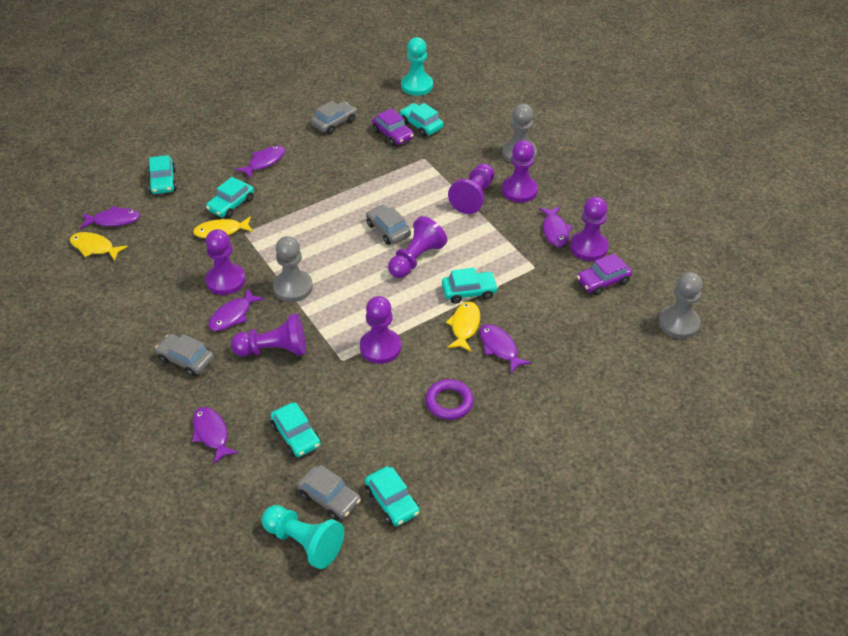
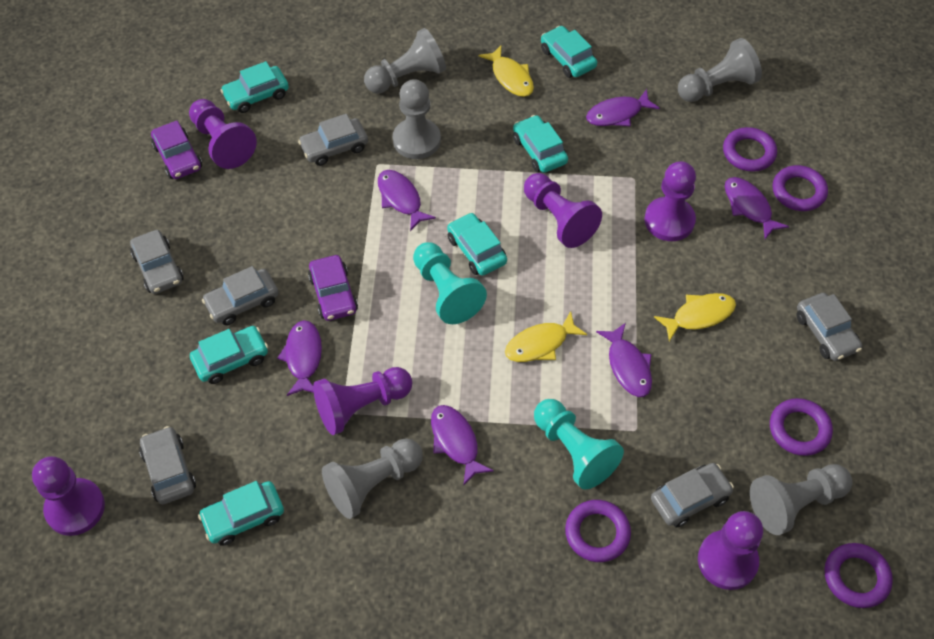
grey car: [155,334,214,377] [297,465,361,521] [311,101,357,134] [366,205,411,245] = 4 -> [130,230,184,294] [139,426,196,504] [202,266,279,325] [298,114,368,166] [651,463,734,528] [796,293,862,361] = 6
grey pawn: [273,236,313,302] [502,104,537,163] [658,272,703,339] = 3 -> [322,438,423,519] [364,28,446,94] [393,79,441,159] [678,38,762,102] [750,464,853,535] = 5
purple pawn: [206,229,246,295] [231,313,306,357] [360,296,401,364] [388,216,447,278] [448,163,494,214] [502,140,538,203] [570,197,609,261] = 7 -> [32,456,105,536] [189,99,257,169] [313,367,412,435] [524,173,602,248] [644,161,696,241] [698,511,763,590] = 6
purple ring: [425,379,474,420] = 1 -> [565,500,631,562] [723,127,777,172] [770,398,833,456] [773,165,828,211] [824,543,893,608] = 5

